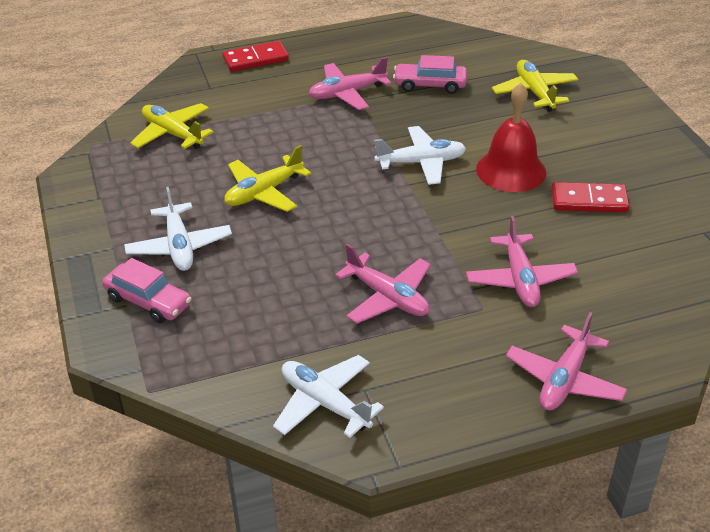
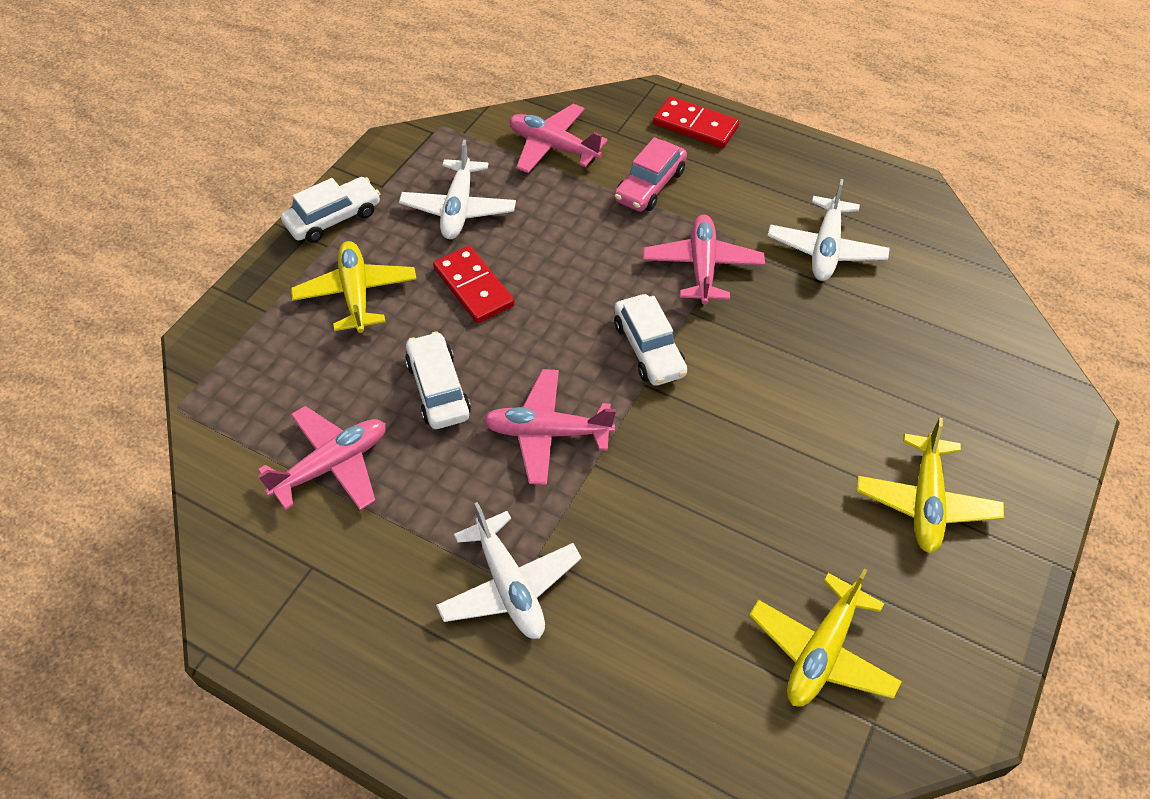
pink car: [102,258,192,323] [393,55,467,94] = 2 -> [614,137,687,212] = 1
red bell: [476,83,546,192] = 1 -> none = 0
white car: none = 0 -> [281,177,380,243] [405,331,471,429] [614,294,687,386] = 3

